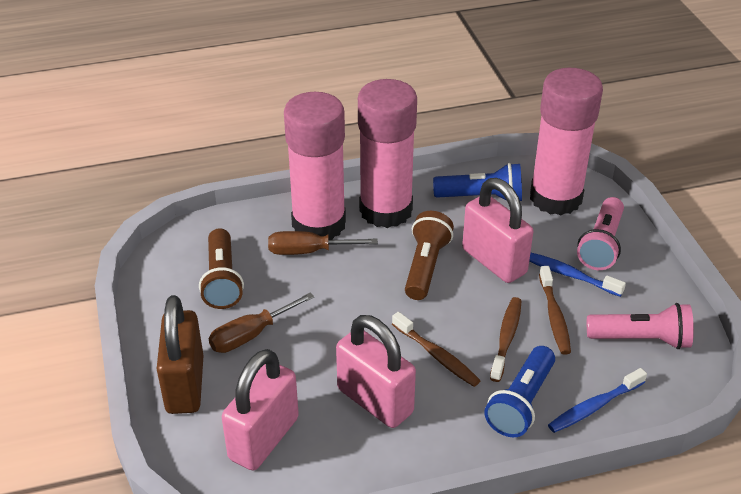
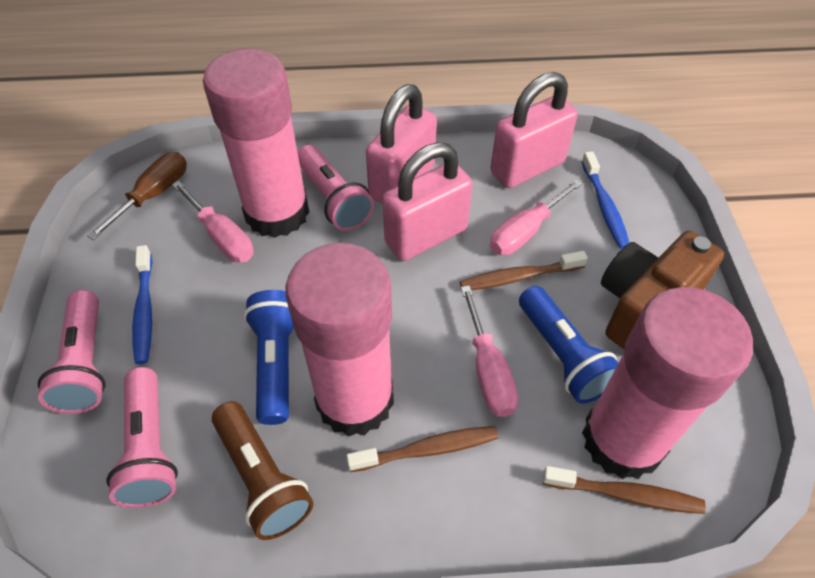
brown camera: none = 0 -> [601,231,724,349] = 1
brown flashlight: [199,228,244,309] [405,211,454,300] = 2 -> [212,401,314,540] = 1
brown padlock: [157,295,204,414] = 1 -> none = 0
brown screwdriver: [209,292,314,353] [268,231,378,255] = 2 -> [87,152,187,240] = 1
pink flashlight: [577,197,624,270] [587,303,694,349] = 2 -> [38,290,105,414] [107,367,178,508] [298,145,374,231] = 3
pink screwdriver: none = 0 -> [172,181,254,262] [461,285,518,417] [490,179,583,255] = 3

